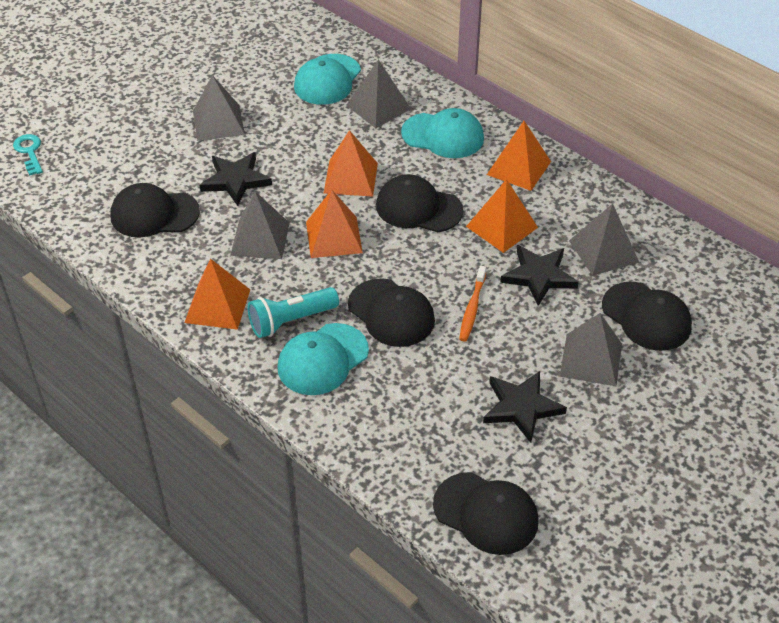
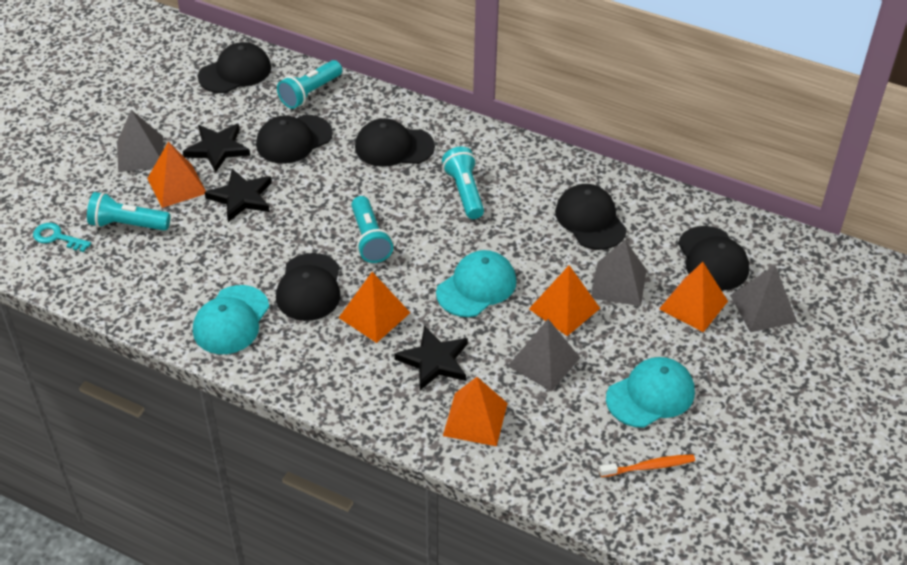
black cap: [110,183,200,238] [348,278,435,347] [376,174,463,232] [433,472,539,555] [602,282,692,351] = 5 -> [198,42,271,93] [256,115,333,164] [276,253,341,321] [355,118,435,167] [555,184,627,250] [678,226,749,290] = 6
grey pyramid: [193,75,245,141] [230,191,290,259] [346,59,411,128] [559,313,622,386] [569,204,639,276] = 5 -> [117,110,164,172] [508,319,580,391] [591,240,646,306] [730,265,797,332] = 4
turquoise flashlight: [248,287,339,338] = 1 -> [87,192,170,231] [277,60,342,109] [351,196,393,263] [442,146,484,219] = 4

